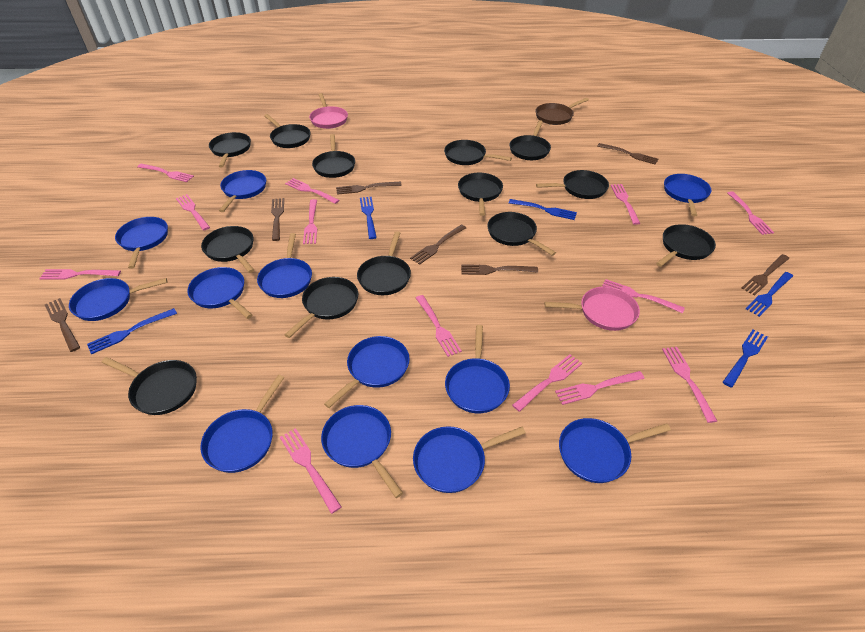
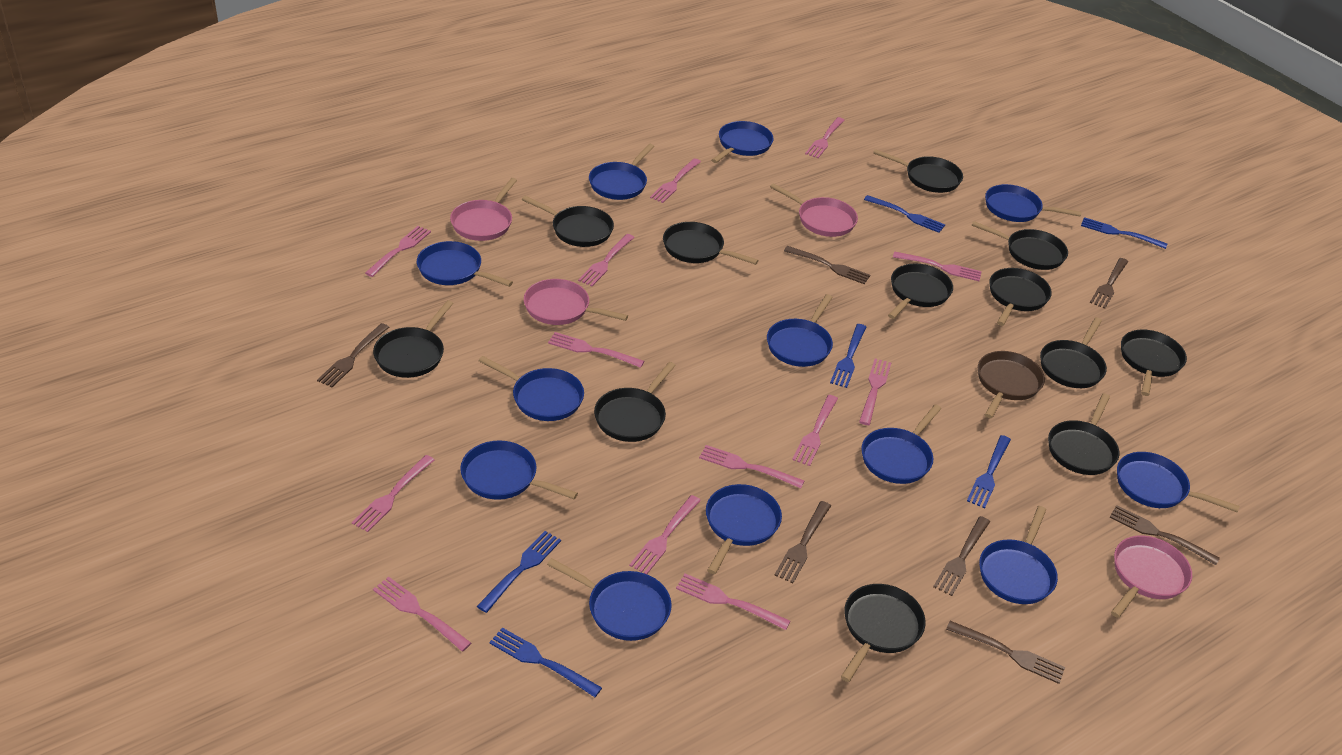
black pan: [101,357,197,415] [201,226,254,273] [209,132,251,168] [264,114,311,148] [285,277,358,338] [312,134,355,178] [357,231,411,295] [444,140,512,165] [458,173,503,216] [488,212,556,256] [510,120,551,160] [536,170,609,199] [656,224,716,267] = 13 -> [373,300,454,378] [522,196,614,247] [594,362,676,442] [663,222,759,265] [841,584,926,682] [873,149,963,193] [888,263,953,319] [971,221,1068,270] [989,268,1052,326] [1040,317,1107,388] [1048,393,1119,475] [1121,329,1187,396] = 12
blue fork: [87,308,177,354] [360,197,377,239] [509,199,577,220] [723,329,768,388] [746,272,793,317] = 5 -> [477,531,561,613] [489,628,602,697] [830,324,866,388] [864,195,945,233] [967,435,1011,508] [1081,217,1167,249] = 6
pink pan: [309,93,348,129] [544,287,640,331] = 2 -> [450,178,517,241] [524,279,628,325] [770,183,858,237] [1111,536,1192,618] = 4

